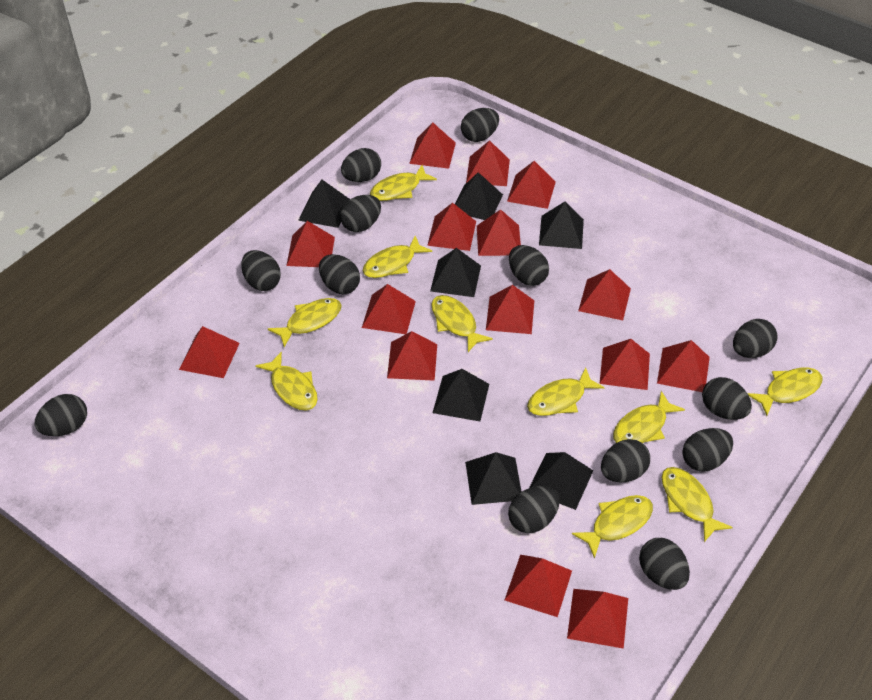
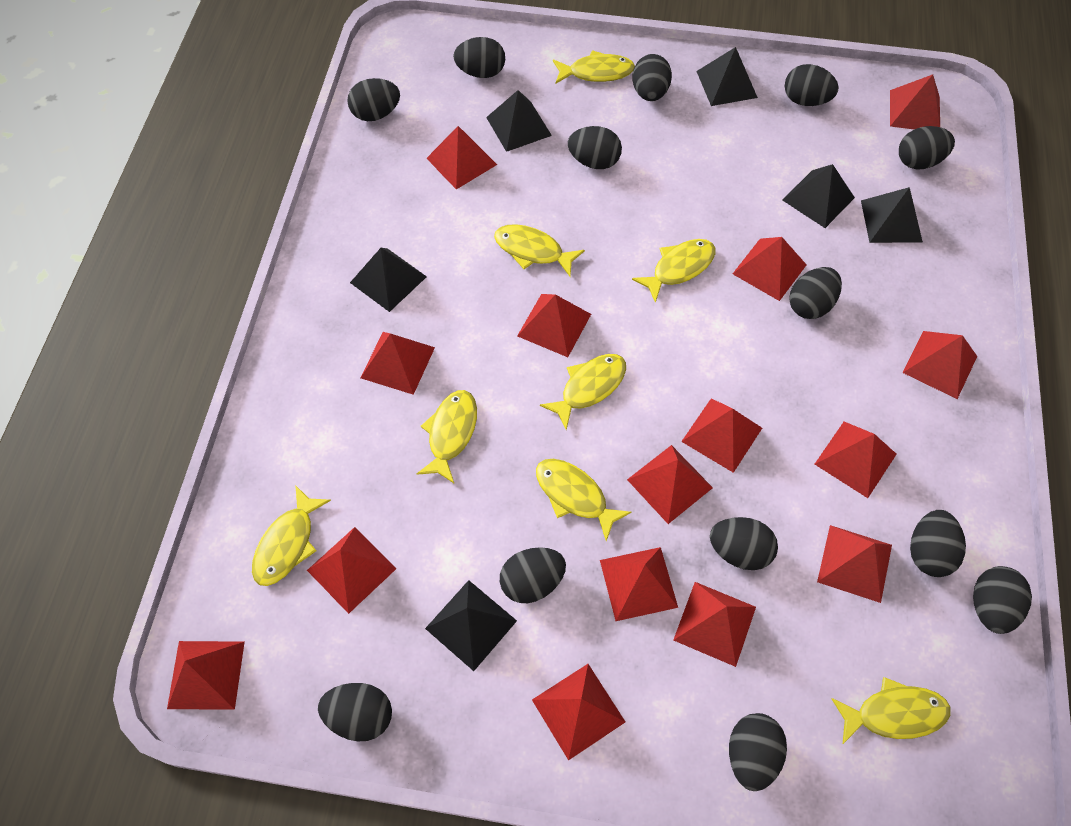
black pyramid: [298,180,350,228] [430,248,481,297] [433,369,489,421] [455,172,503,220] [465,452,521,505] [529,452,593,510] [539,202,584,249] = 7 -> [350,248,427,312] [425,580,517,671] [486,90,552,152] [696,47,758,106] [783,164,855,228] [861,187,923,243] = 6
yellow fish: [255,352,318,410] [268,298,342,347] [363,236,432,278] [370,165,437,201] [431,295,493,352] [527,367,605,416] [572,495,653,559] [613,391,685,443] [662,467,733,542] [747,367,822,416] = 10 -> [252,485,331,586] [417,390,477,483] [494,224,585,276] [536,459,632,541] [540,354,626,430] [553,50,635,84] [632,239,715,303] [831,677,951,744] = 8

